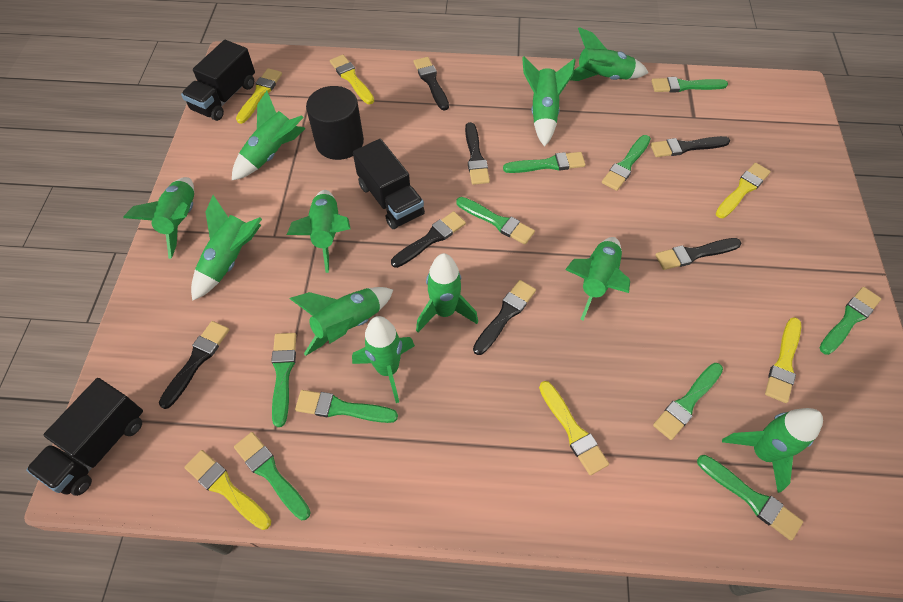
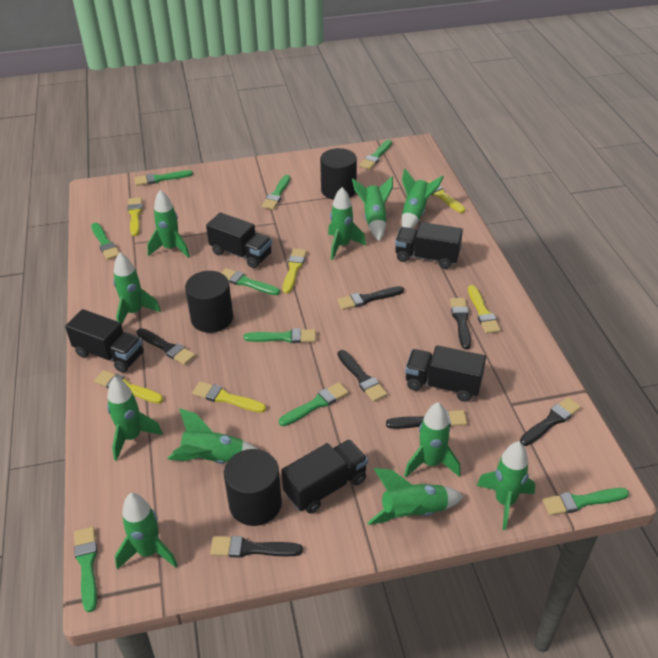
black cylinder: [306,86,364,160] = 1 -> [185,271,233,333] [224,449,282,526] [320,148,357,200] = 3
black truck: [26,378,143,496] [181,40,255,121] [353,139,425,229] = 3 -> [65,309,144,373] [206,213,272,268] [281,439,368,513] [395,222,463,269] [405,345,486,402] = 5
green brush: [234,432,311,520] [271,333,296,427] [295,390,398,423] [456,197,535,245] [503,152,586,173] [602,135,651,191] [652,77,728,93] [653,363,723,440] [697,455,803,540] [820,287,881,355] = 10 -> [74,527,97,612] [91,223,119,260] [134,170,193,186] [221,268,280,295] [243,328,316,343] [262,175,291,210] [279,382,349,426] [359,140,392,169] [542,488,629,516] = 9

